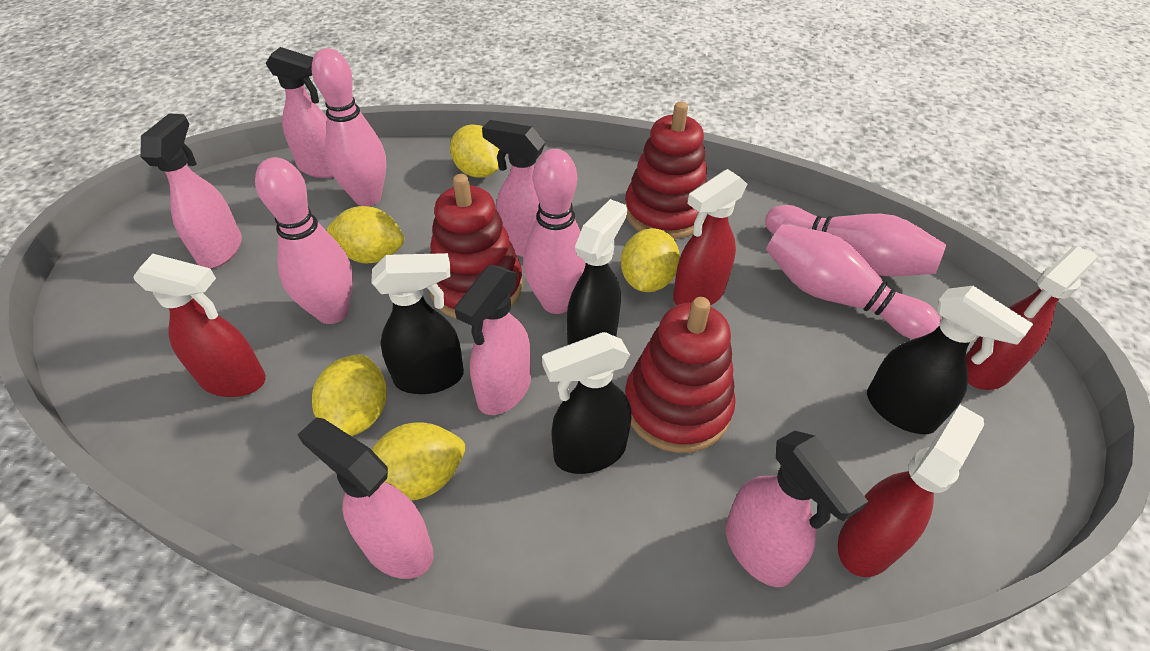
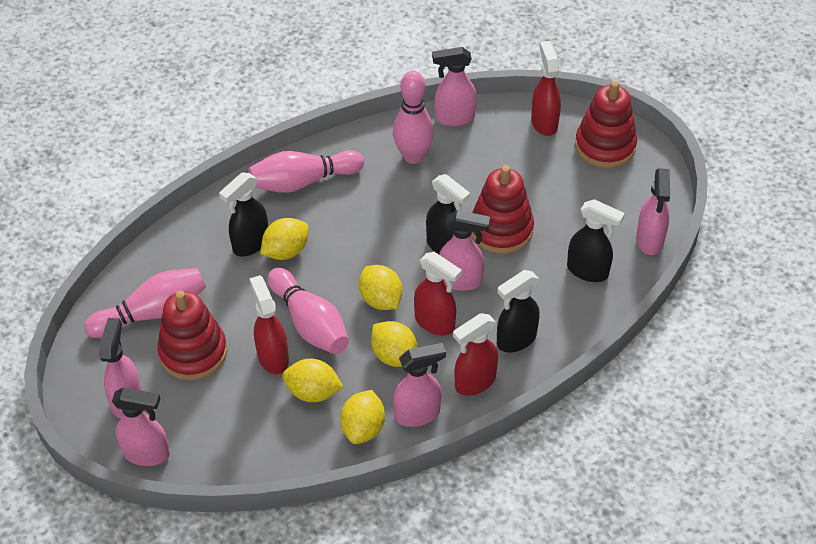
pink bowling pin: [255,157,353,324] [312,48,386,206] [523,149,586,314] [765,205,946,276] [766,224,941,339] = 5 -> [84,268,206,338] [248,150,364,193] [268,268,349,354] [393,71,434,164] = 4

